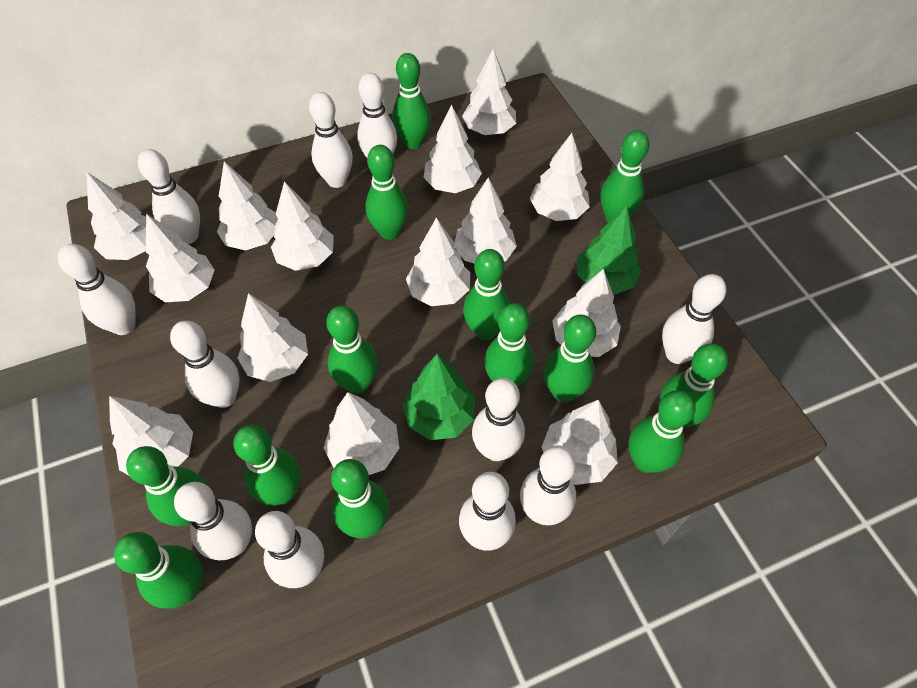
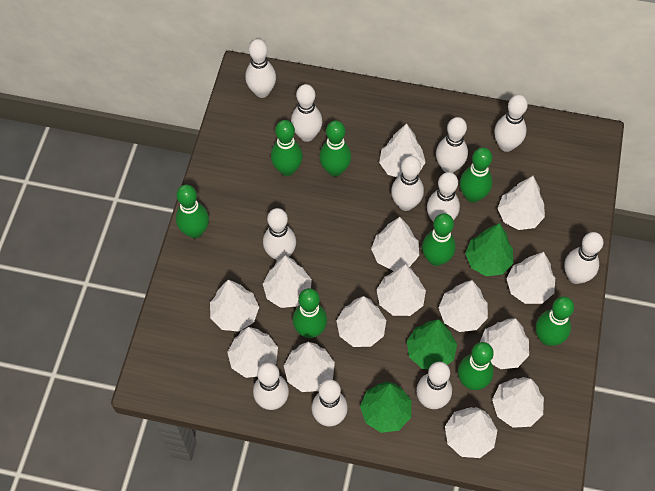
green bowling pin: [114,532,203,609] [126,446,206,526] [233,425,301,505] [326,305,378,394] [331,459,389,538] [365,145,408,240] [392,53,431,149] [463,249,510,340] [484,303,534,387] [544,315,596,402] [601,130,649,223] [628,390,696,473] [660,343,728,428] = 13 -> [176,185,209,238] [271,120,303,176] [293,288,327,338] [319,120,351,177] [422,213,456,266] [458,342,494,390] [460,147,493,203] [536,296,574,346] = 8
green tree: [403,354,475,440] [577,205,641,295] = 2 -> [360,382,411,433] [407,319,457,369] [465,223,513,276] = 3

